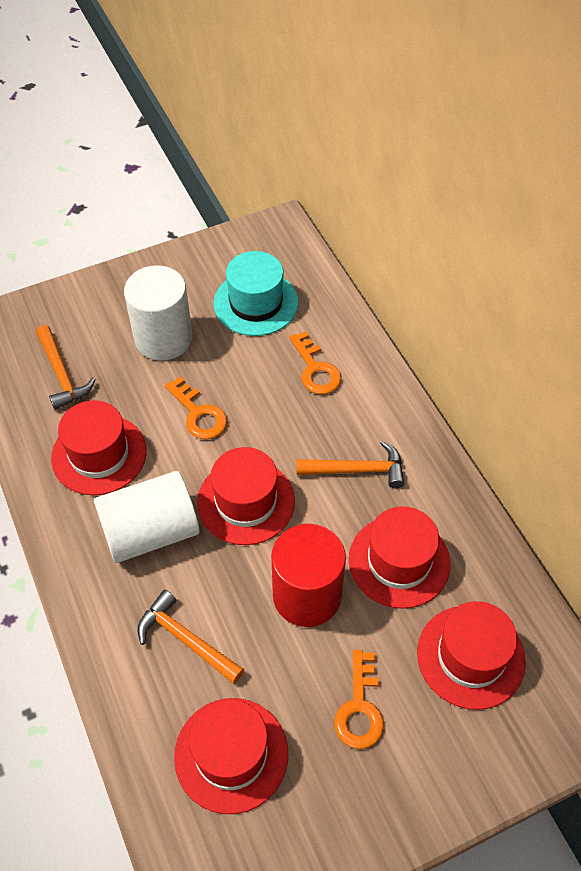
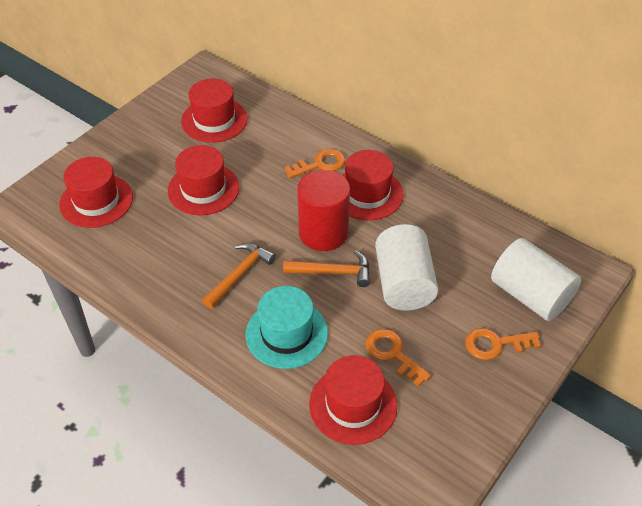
orange hammer: [36,325,96,410] [138,590,245,684] [296,441,405,488] = 3 -> [202,243,276,308] [283,250,370,287] = 2

